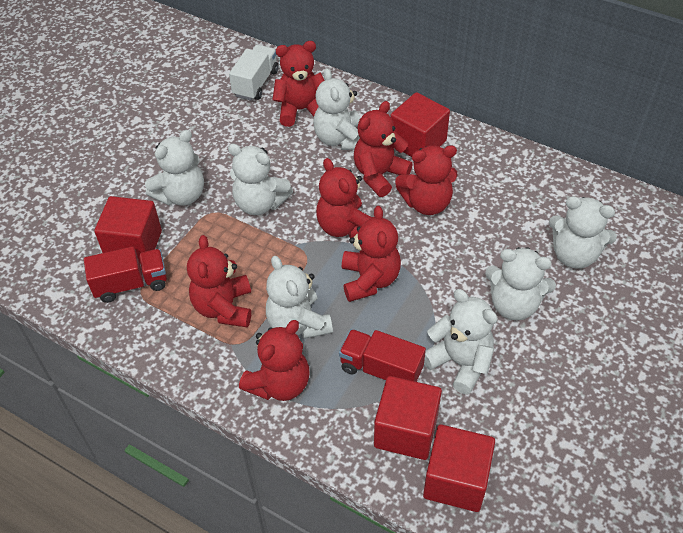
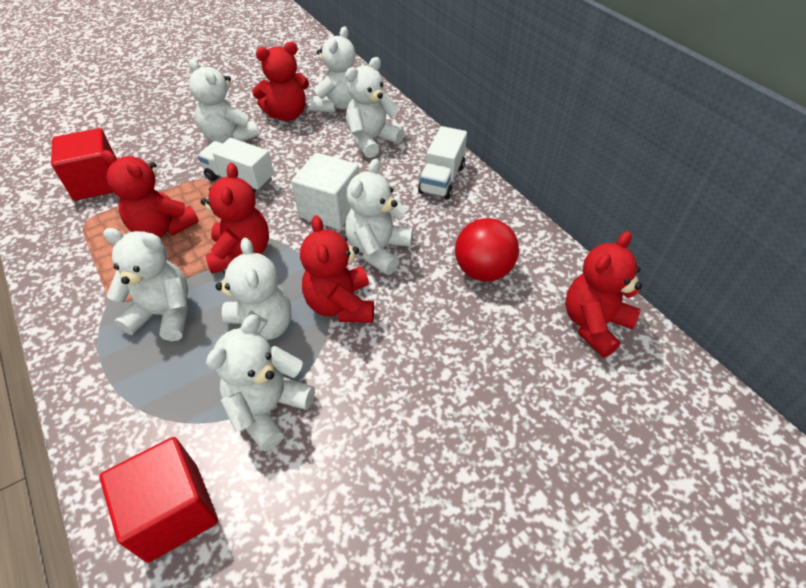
red ball: none = 0 -> [455,218,519,282] = 1
red cube: [94,196,162,262] [374,376,442,460] [390,92,450,157] [423,425,495,512] = 4 -> [51,128,115,201] [99,437,218,563] = 2
red teddy bear: [187,235,251,327] [239,320,310,401] [273,41,325,127] [316,158,375,238] [342,206,401,302] [354,101,413,197] [395,145,458,215] = 7 -> [102,150,199,238] [201,163,269,273] [252,42,309,121] [300,215,374,323] [565,231,642,358] = 5
red truck: [84,246,167,303] [339,329,426,382] = 2 -> none = 0
white cube: none = 0 -> [291,153,359,230] = 1
white truck: [229,45,279,100] = 1 -> [198,138,274,193] [418,126,467,199] = 2

